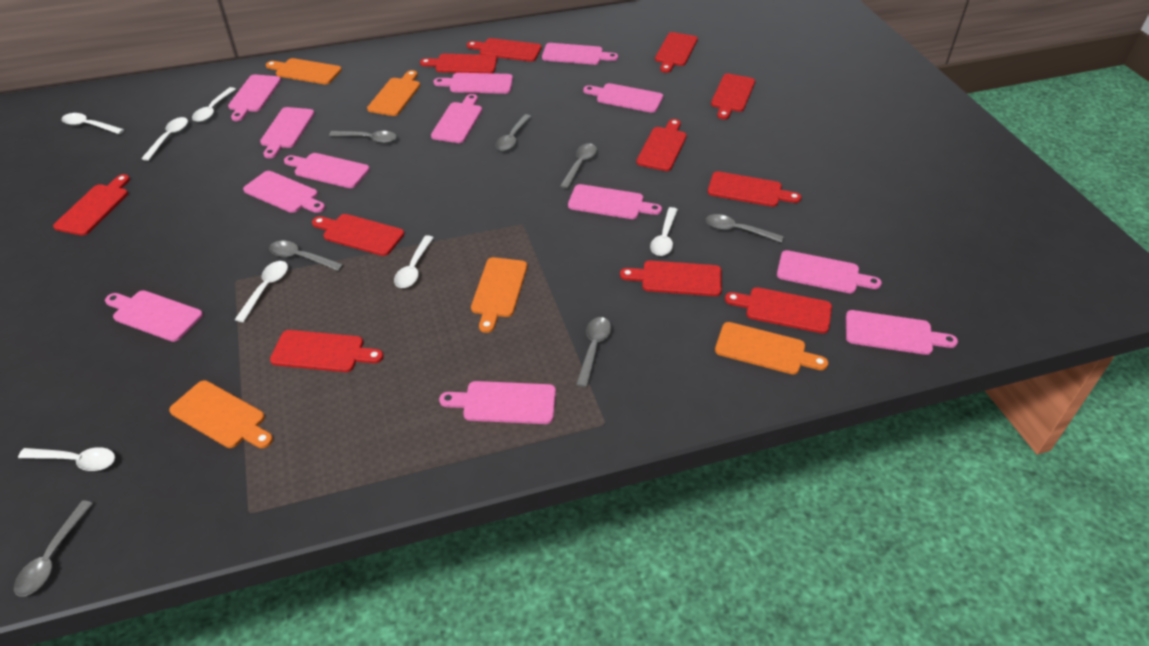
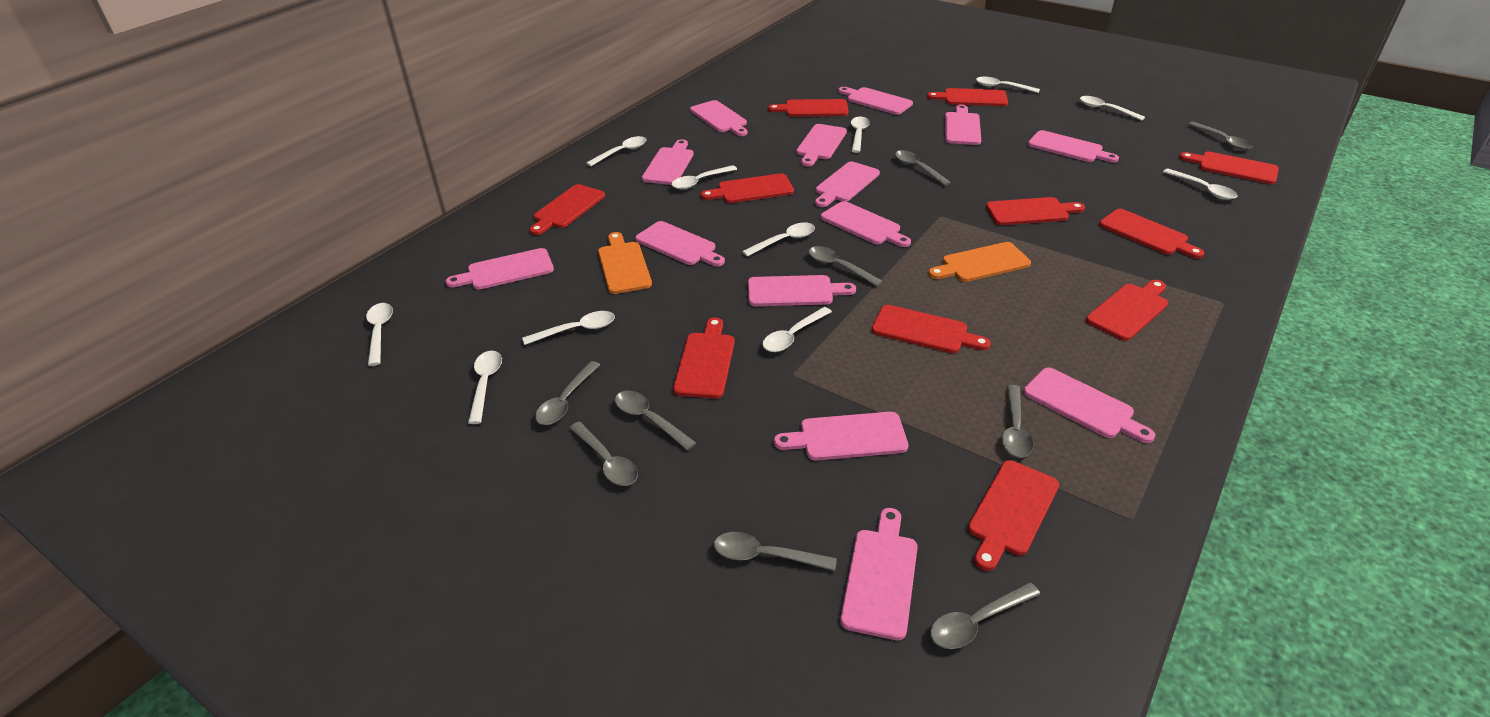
grey spoon: [14,501,93,597] [269,241,344,271] [329,131,397,143] [495,114,531,151] [560,143,597,189] [576,317,611,387] [706,214,784,243] = 7 -> [535,361,600,425] [569,422,638,486] [615,391,696,450] [714,532,837,571] [809,246,883,286] [895,150,951,186] [930,582,1040,649] [1002,385,1033,458] [1188,122,1253,150] = 9
orange cutting board: [169,380,273,448] [266,58,342,84] [367,70,420,116] [471,257,527,333] [715,322,828,374] = 5 -> [598,232,652,294] [928,242,1031,282] = 2
pink cutting board: [105,290,203,342] [228,75,281,121] [243,171,325,213] [260,107,315,158] [284,153,370,188] [431,94,482,143] [434,73,513,94] [439,381,556,424] [542,43,618,65] [568,184,662,219] [583,83,663,113] [777,250,882,293] [846,310,958,355] = 13 -> [446,248,554,290] [635,221,725,266] [642,139,694,185] [690,100,748,136] [748,275,856,306] [774,412,908,461] [796,124,847,166] [815,161,880,207] [821,201,911,247] [838,87,913,115] [840,508,918,640] [945,105,981,145] [1023,367,1155,443] [1028,130,1119,162] = 14
white spoon: [18,447,115,471] [62,113,124,134] [141,117,188,161] [192,87,236,122] [235,261,288,322] [394,235,434,288] [650,207,678,256] = 7 -> [366,303,393,366] [468,351,502,424] [522,311,615,345] [586,136,646,166] [672,165,737,189] [742,222,815,257] [762,307,832,352] [851,117,870,153] [976,77,1040,93] [1080,96,1145,121] [1163,169,1238,200] = 11

